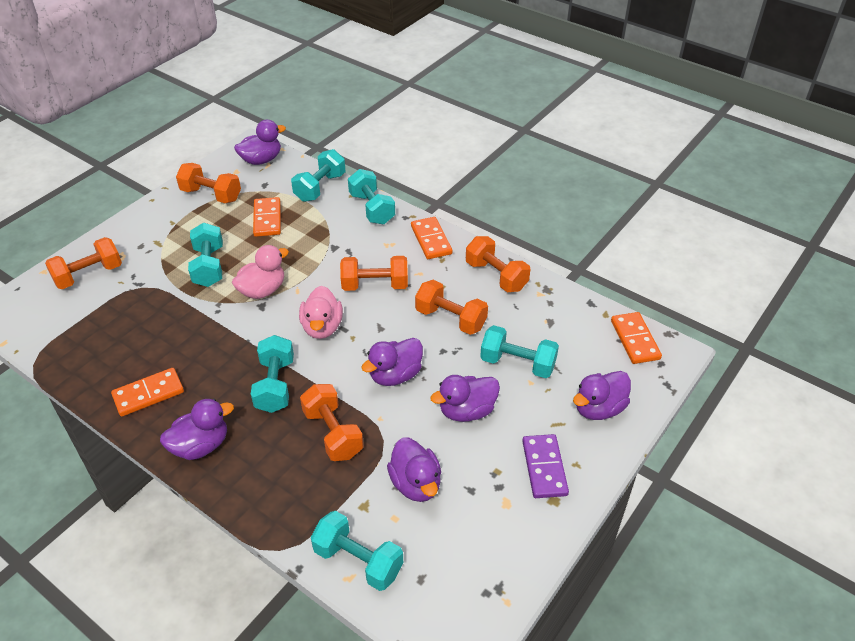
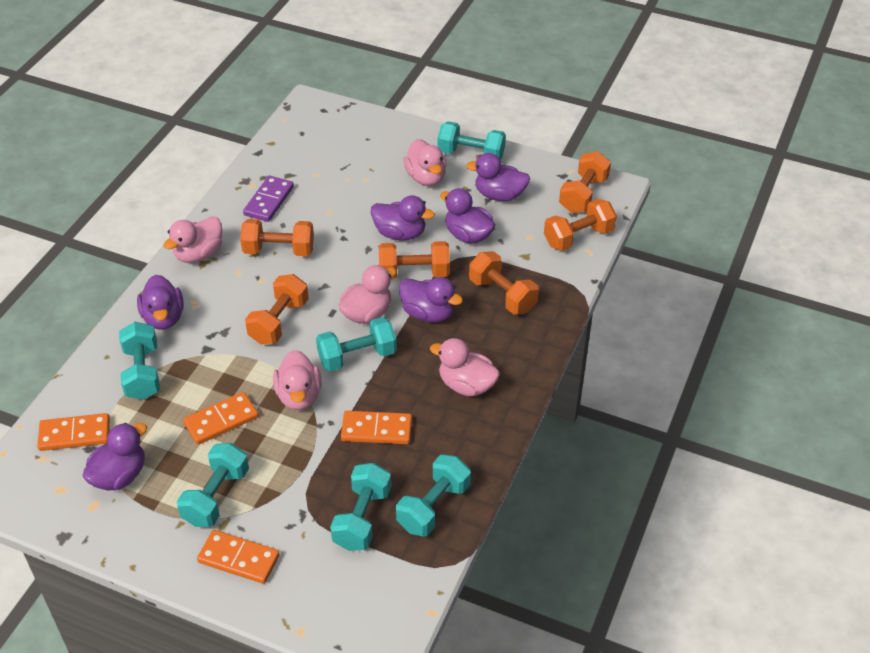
pink duck: [232,245,289,299] [299,286,343,339] = 2 -> [163,217,222,263] [273,350,321,410] [338,265,397,324] [404,139,446,186] [430,338,500,396] = 5

